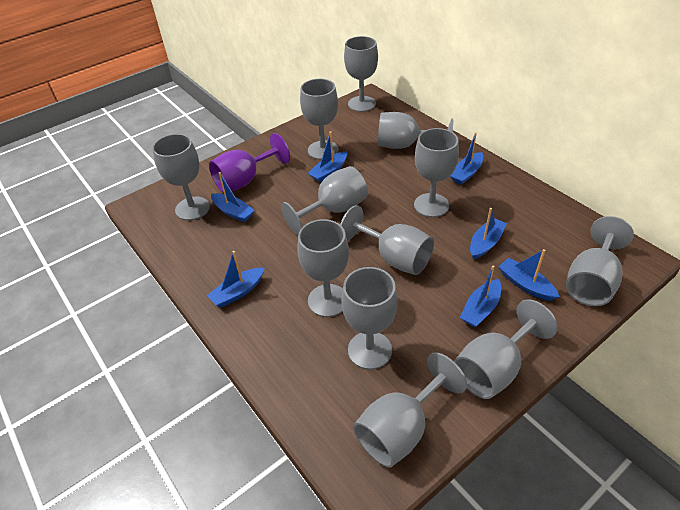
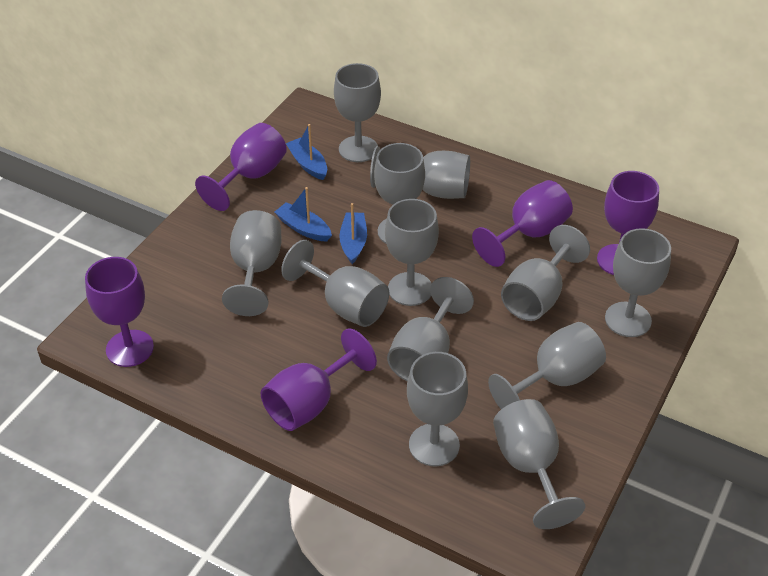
blue boat: [207,251,264,307] [211,172,255,222] [308,132,347,182] [450,132,483,185] [460,265,501,327] [470,208,507,260] [498,249,560,301] = 7 -> [275,187,332,241] [286,124,327,180] [339,203,367,264] = 3
purple goblet: [209,133,290,193] = 1 -> [85,257,154,367] [195,123,287,211] [261,328,377,431] [472,180,573,267] [597,171,659,275] = 5

